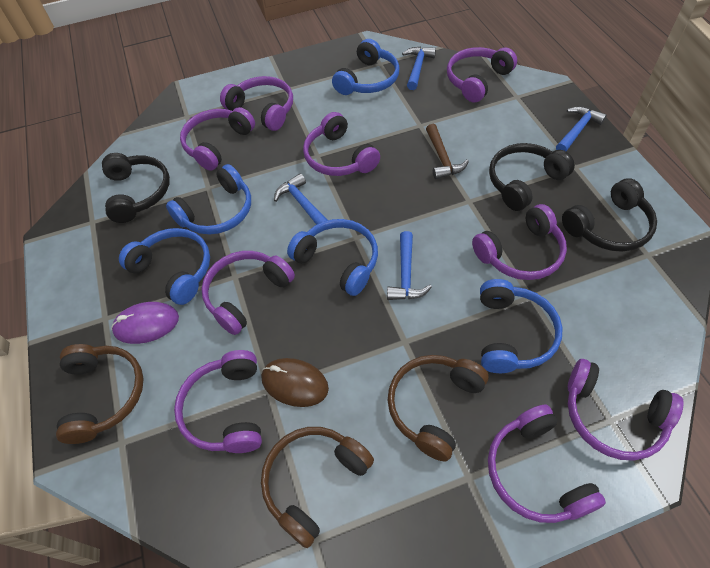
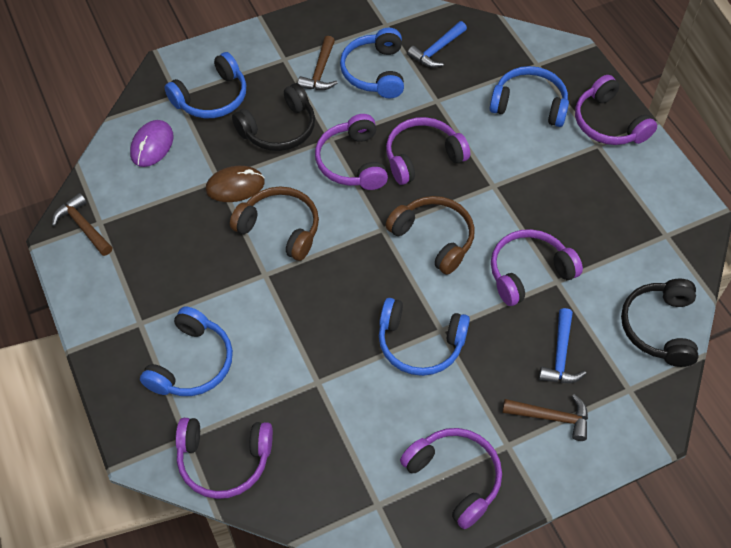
black headphones: [102,153,170,223] [489,143,575,211] [562,178,657,252] = 3 -> [232,83,315,151] [621,279,698,367] = 2
blue hammer: [274,173,328,225] [387,231,432,300] [402,47,436,90] [556,106,607,151] = 4 -> [407,21,467,68] [539,308,586,383] = 2
brown hammer: [426,124,469,179] = 1 -> [52,193,113,256] [298,36,337,90] [502,394,588,441] = 3
brown headphones: [56,344,144,444] [261,427,374,548] [387,355,489,462] = 3 -> [230,187,319,261] [386,196,475,275] = 2
purple headphones: [174,350,262,453] [180,107,255,171] [201,251,295,335] [220,76,293,131] [303,112,380,176] [447,47,517,103] [472,204,567,280] [488,404,606,523] [568,359,683,461] = 9 -> [175,418,273,499] [315,114,388,190] [386,117,470,185] [400,428,502,529] [491,229,583,306] [575,75,657,145] = 6

